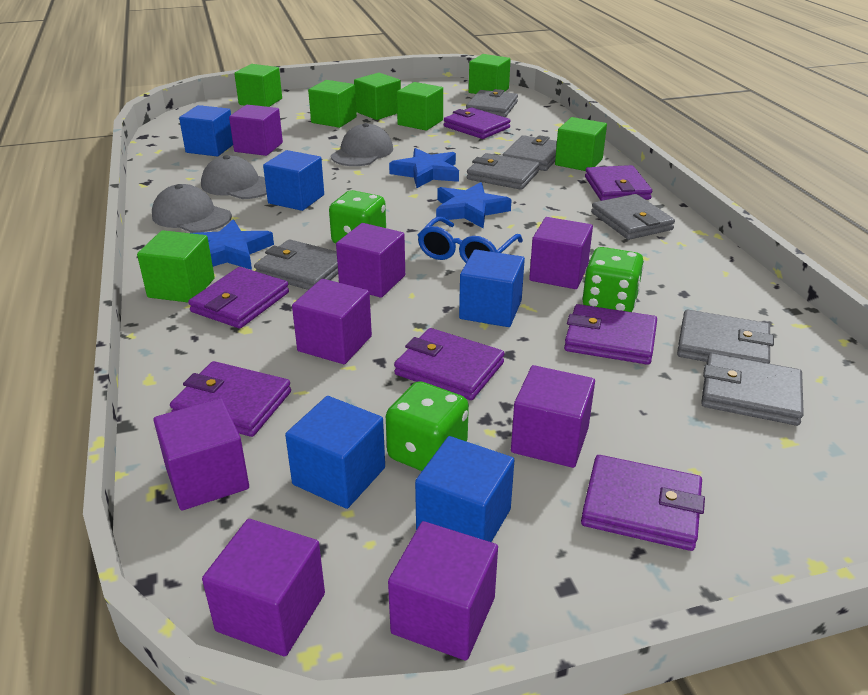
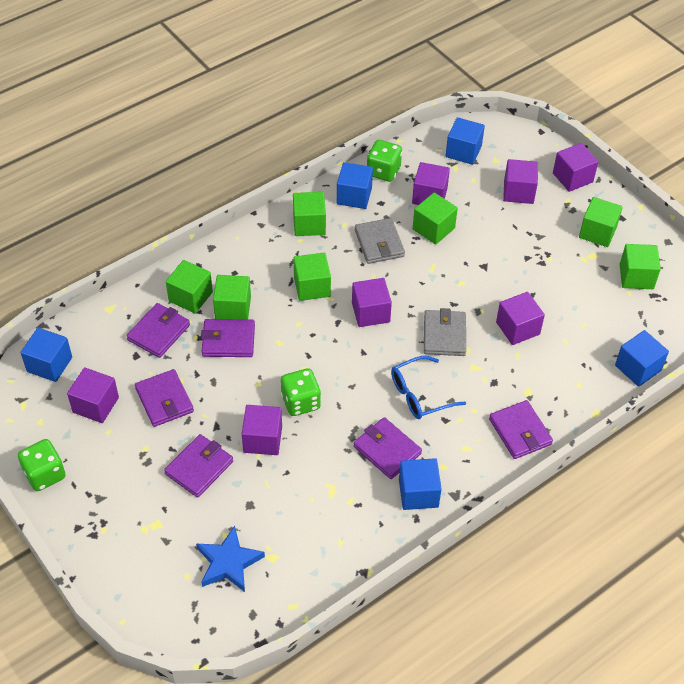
blue star: [192,220,274,270] [389,148,459,188] [436,182,512,228] = 3 -> [196,526,265,592] = 1
grey cap: [152,184,232,233] [201,155,267,199] [331,123,393,166] = 3 -> none = 0
grey wallet: [254,239,338,290] [466,89,518,117] [467,153,540,190] [502,135,557,171] [591,194,675,240] [677,310,774,363] [701,353,804,426] = 7 -> [355,218,405,264] [424,308,466,356] = 2
purple cube: [153,398,249,511] [202,519,325,656] [229,105,283,156] [292,279,372,364] [336,223,405,298] [388,521,498,661] [511,365,595,468] [529,217,593,289] = 8 -> [67,367,119,423] [242,405,282,455] [352,278,392,327] [412,162,450,205] [496,292,545,345] [503,159,538,204] [553,143,598,192] = 7
purple wallet: [170,361,291,437] [188,267,289,328] [394,328,505,400] [444,107,511,139] [564,304,657,365] [581,455,705,551] [585,165,652,201] = 7 -> [127,303,190,358] [135,369,194,427] [164,434,233,498] [201,319,255,357] [354,417,422,479] [489,400,553,459] = 6

